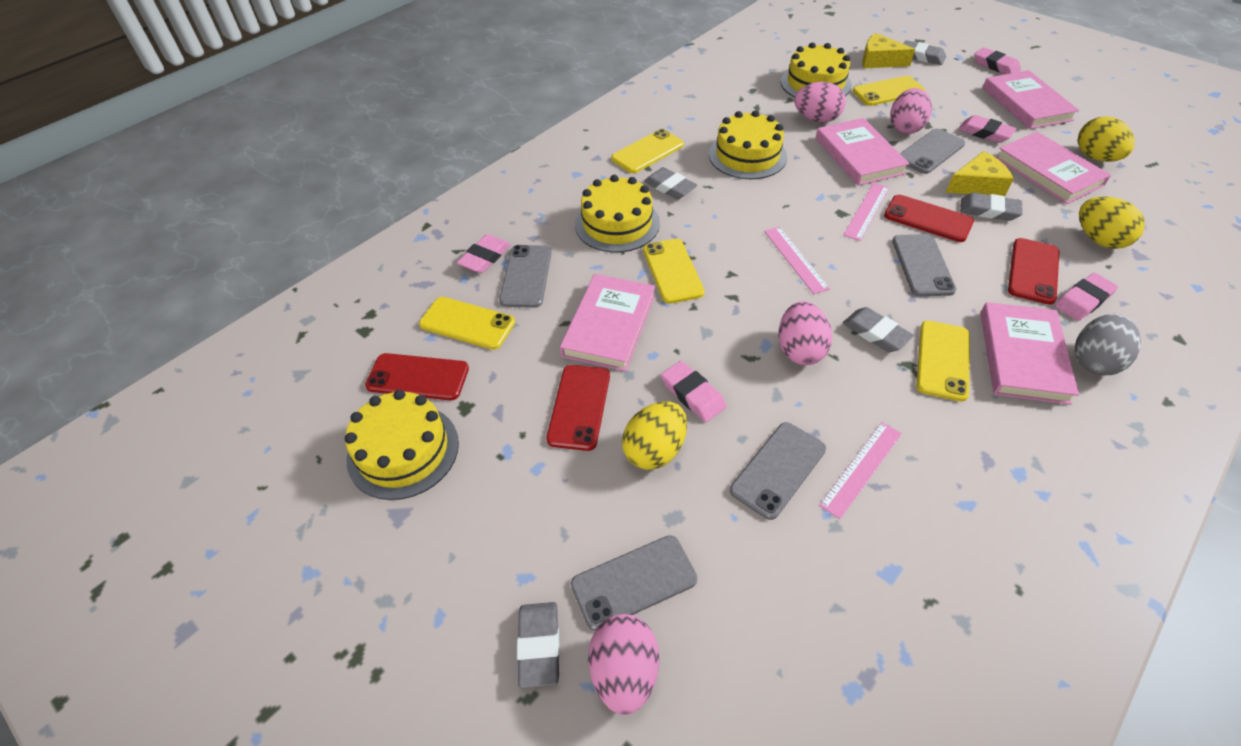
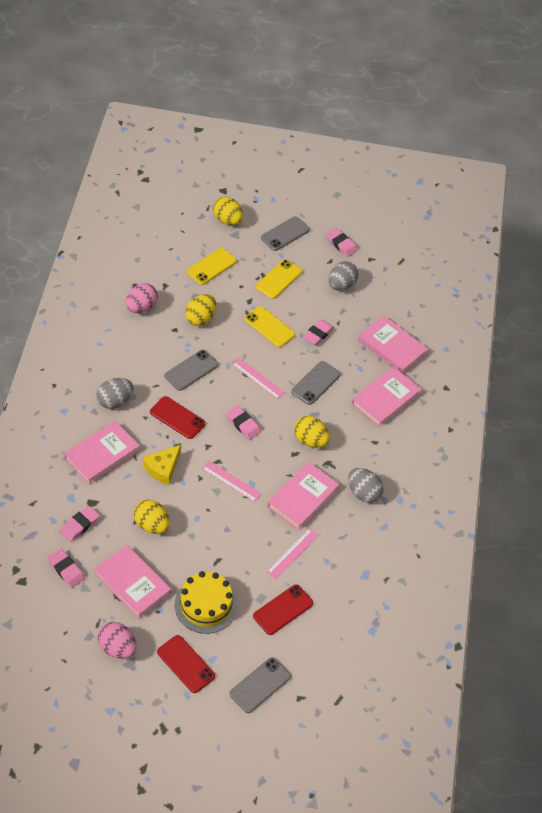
grey egg: [1075,314,1141,375] = 1 -> [97,378,134,409] [329,261,358,291] [348,468,384,503] = 3
grey eraser: [517,602,559,688] [644,167,697,199] [843,307,914,352] [904,40,946,65] [960,192,1023,221] = 5 -> none = 0
grey phone: [499,245,551,308] [571,535,697,631] [730,422,826,520] [892,234,956,296] [900,129,965,174] = 5 -> [164,350,218,391] [229,657,291,713] [261,216,310,251] [291,361,341,405] = 4
pink egg: [588,614,659,715] [778,301,832,365] [794,82,846,123] [890,88,932,134] = 4 -> [98,622,137,659] [126,283,158,313] = 2
red phone: [365,353,469,400] [546,365,610,451] [884,195,974,242] [1008,238,1059,305] = 4 -> [150,396,206,439] [157,635,215,693] [253,584,313,635] = 3
yellow cake: [345,389,459,500] [575,175,660,253] [709,110,787,179] [781,42,852,97] = 4 -> [175,571,238,634] = 1
yellow cheese: [862,33,915,68] [946,151,1014,196] = 2 -> [143,445,181,485] = 1
yellow egg: [622,401,687,470] [1078,116,1135,162] [1079,196,1145,249] = 3 -> [134,500,170,534] [185,294,216,326] [213,197,243,225] [294,416,330,448] = 4
yellow phone: [419,297,515,350] [611,129,684,173] [643,239,705,304] [853,76,925,106] [916,321,970,401] = 5 -> [187,248,237,285] [244,306,295,347] [256,259,302,299] = 3

